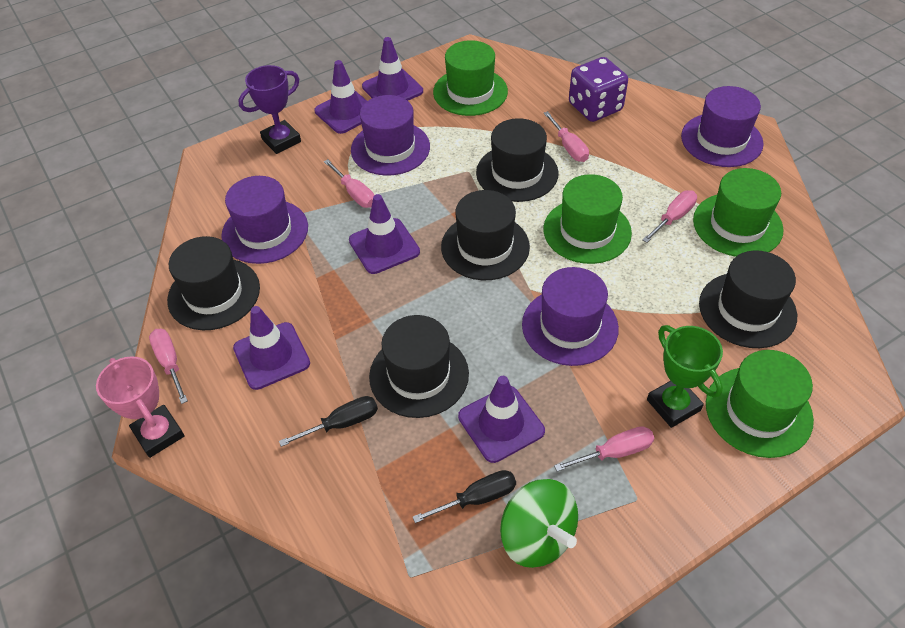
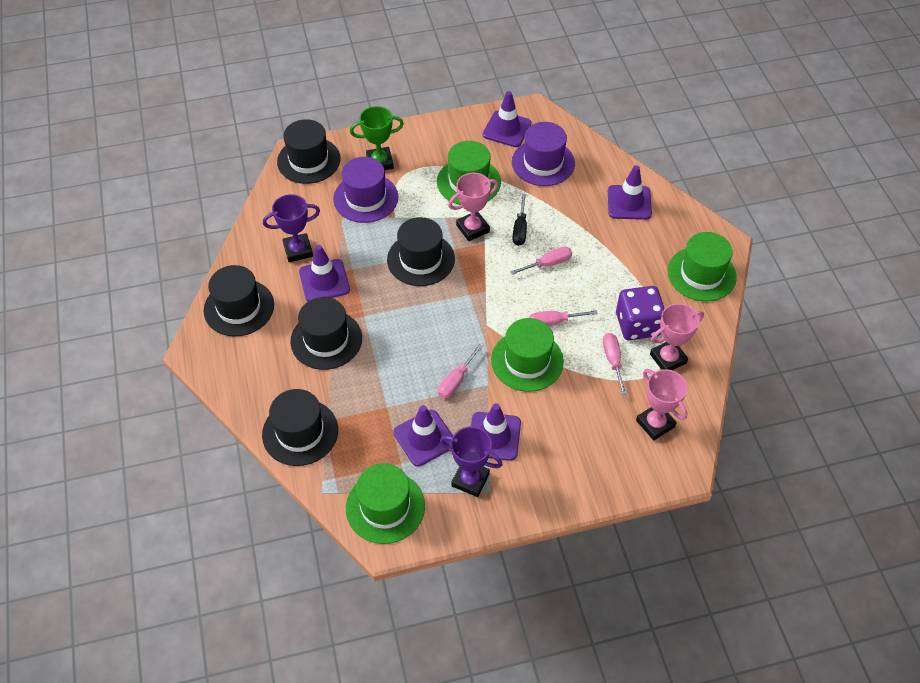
black screwdriver: [279,396,378,447] [413,470,516,523] = 2 -> [512,194,527,246] = 1
green spinning top: [500,479,578,568] = 1 -> none = 0
pink screwdriver: [149,329,188,404] [324,159,374,208] [544,111,589,162] [554,426,654,472] [642,190,697,243] = 5 -> [438,344,483,399] [510,246,572,275] [529,310,598,326] [603,333,627,395] = 4
pink trophy: [96,356,184,458] = 1 -> [448,173,498,241] [636,369,687,440] [650,303,704,370] = 3
purple hat: [221,176,308,264] [351,95,430,176] [522,267,619,366] [681,86,764,167] = 4 -> [333,157,398,223] [512,122,575,186] = 2
purple trophy: [238,65,301,154] = 1 -> [263,194,320,262] [440,426,503,497] = 2

